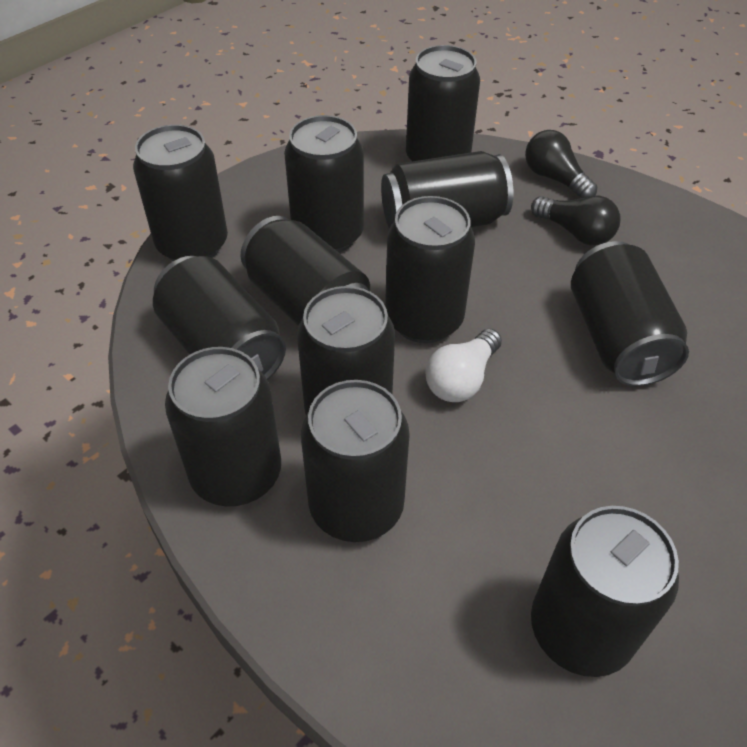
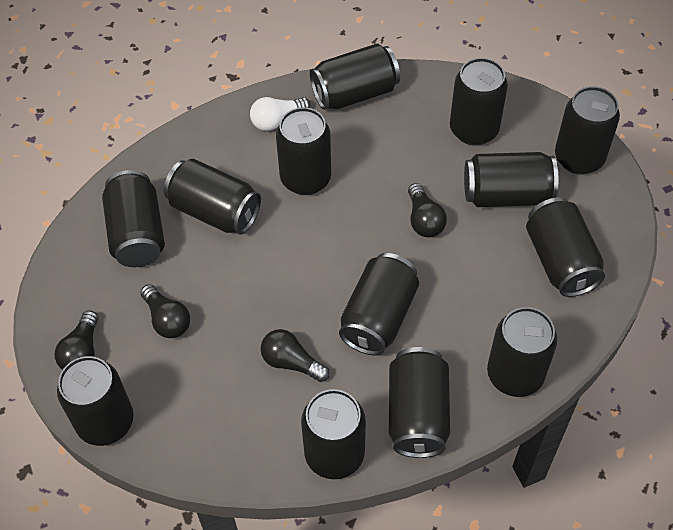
black can: [133,124,228,261] [153,256,286,380] [165,347,281,507] [241,216,370,326] [284,115,364,253] [297,286,395,416] [301,380,410,542] [381,151,514,228] [385,196,475,343] [406,45,480,161] [531,506,679,677] [571,241,689,386] = 12 -> [57,356,134,446] [102,170,165,267] [164,159,261,235] [276,107,331,195] [301,389,366,479] [310,44,400,110] [339,253,419,355] [389,347,450,458] [450,58,508,145] [464,152,558,207] [487,307,557,397] [526,197,605,297] [555,86,620,174] = 13
black light bulb: [525,130,598,198] [531,196,621,246] = 2 -> [55,310,98,370] [140,284,190,338] [261,329,330,382] [408,183,447,238] = 4

